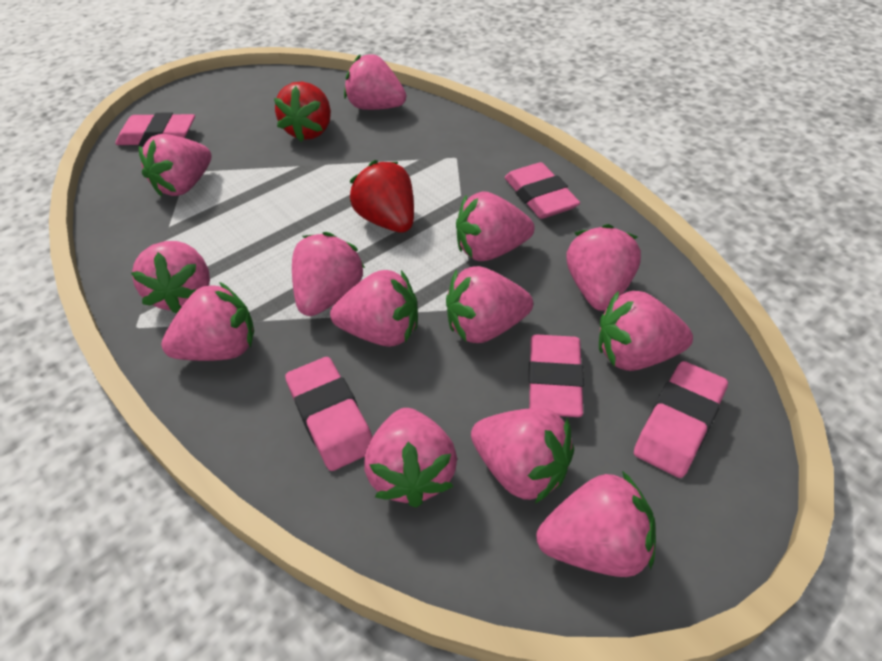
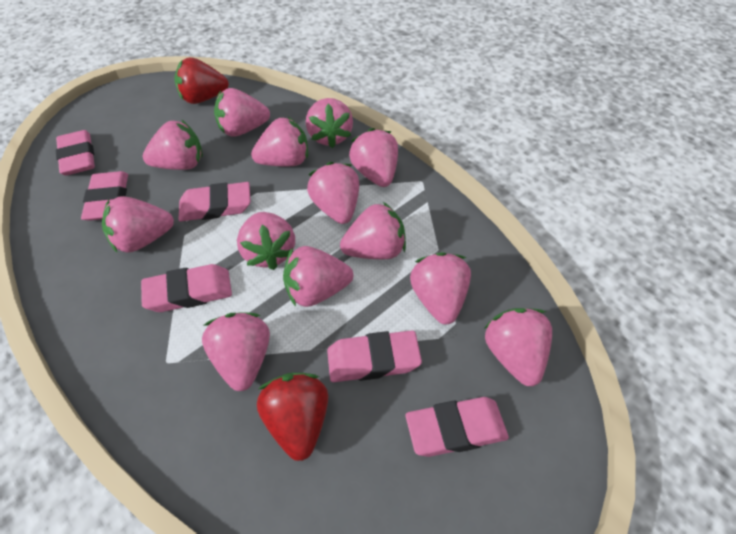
pink eraser: [115,113,195,146] [285,357,373,471] [505,162,580,219] [528,334,584,417] [634,361,728,478] = 5 -> [56,130,95,176] [81,171,128,221] [141,264,232,312] [178,182,251,221] [327,330,422,382] [405,397,509,457] = 6

